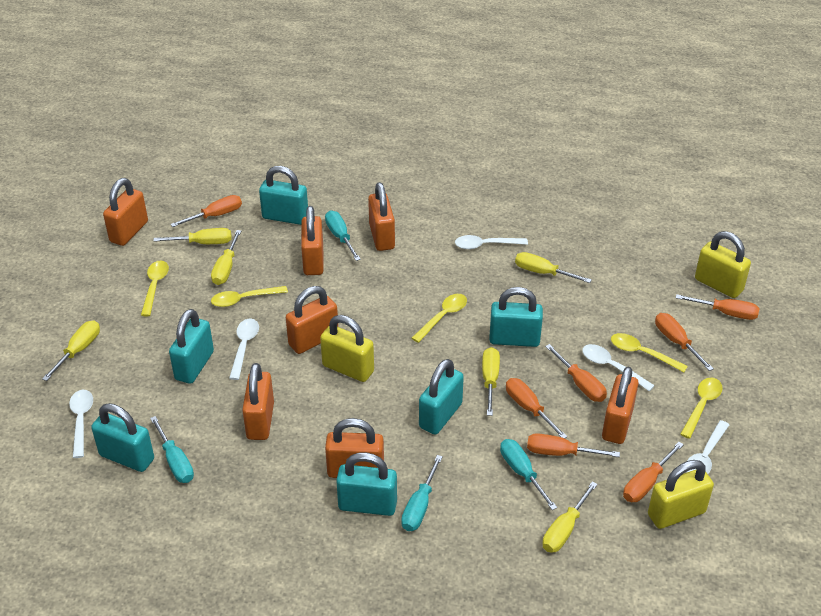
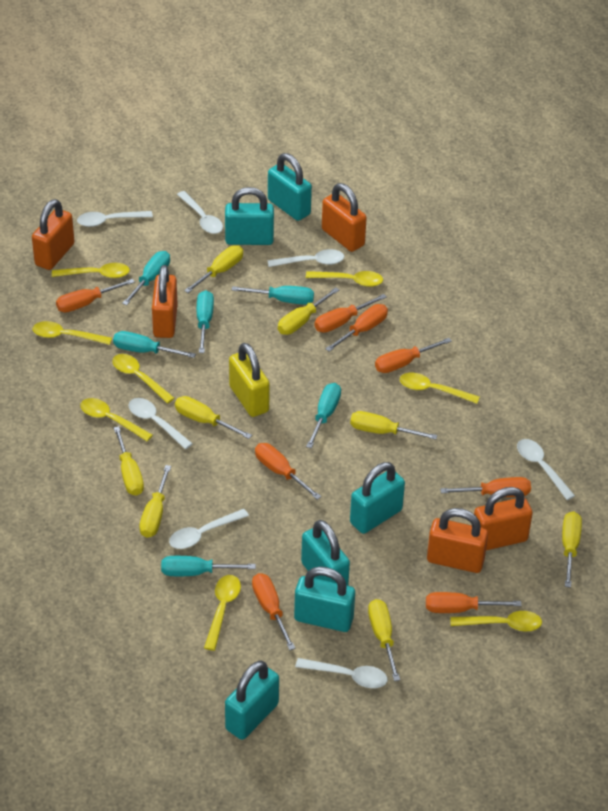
orange padlock: [103,178,148,246] [242,363,274,440] [286,286,338,354] [301,206,324,275] [325,418,384,478] [368,182,395,251] [602,367,639,444] = 7 -> [32,199,74,270] [152,265,178,338] [322,183,367,252] [427,508,488,573] [474,487,533,550] = 5
orange screwdriver: [170,195,242,227] [506,378,568,438] [527,433,620,457] [545,344,607,402] [623,442,684,502] [655,313,714,371] [676,294,759,320] = 7 -> [56,279,135,312] [252,573,295,650] [255,443,321,500] [314,294,387,333] [325,304,388,352] [375,338,452,373] [426,592,521,613] [440,477,531,497] = 8
turquoise screwdriver: [150,416,194,483] [325,211,361,261] [401,455,443,531] [500,439,557,510] = 4 -> [113,331,196,358] [122,251,170,305] [161,556,256,576] [197,290,214,353] [232,286,314,305] [306,383,341,448] = 6
white spoon: [69,390,93,458] [229,318,259,380] [455,235,528,249] [582,344,655,391] [687,420,729,474] = 5 -> [77,211,153,227] [129,398,193,449] [169,509,249,549] [177,191,223,234] [268,249,344,267] [295,658,387,688] [517,439,575,500] = 7
yellow padlock: [320,315,374,382] [648,460,714,529] [695,231,751,298] = 3 -> [229,343,270,417] = 1
yellow screwdriver: [42,320,100,381] [153,228,232,244] [211,230,241,285] [482,347,500,416] [515,252,592,283] [542,481,598,553] = 6 -> [114,426,144,496] [139,465,171,538] [175,396,252,439] [184,245,243,293] [278,287,339,335] [350,411,437,440] [368,599,400,681] [562,511,582,588] = 8
yellow spoon: [141,260,169,316] [211,286,288,307] [412,294,467,343] [611,333,688,372] [680,378,722,439] = 5 -> [33,321,112,345] [52,263,130,278] [80,398,153,441] [112,354,174,403] [204,575,241,651] [306,271,383,287] [400,373,480,404] [450,611,542,631] = 8

